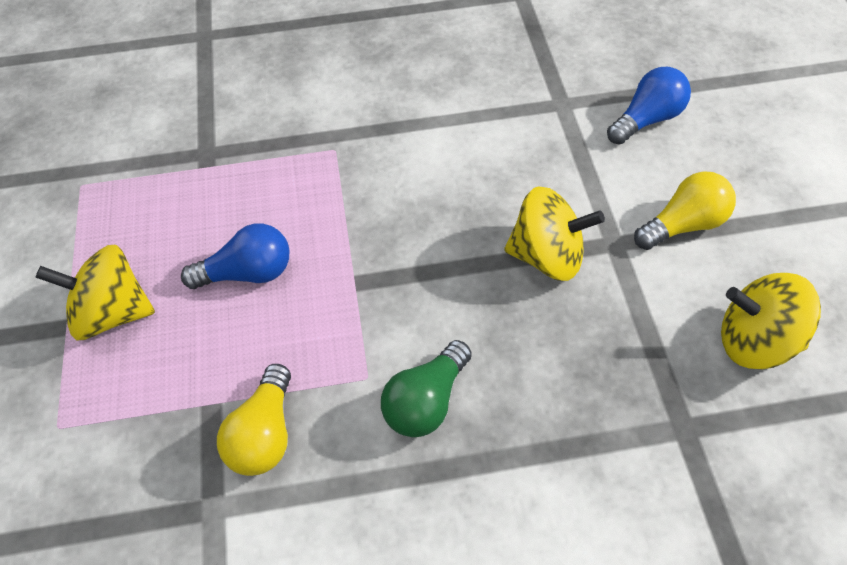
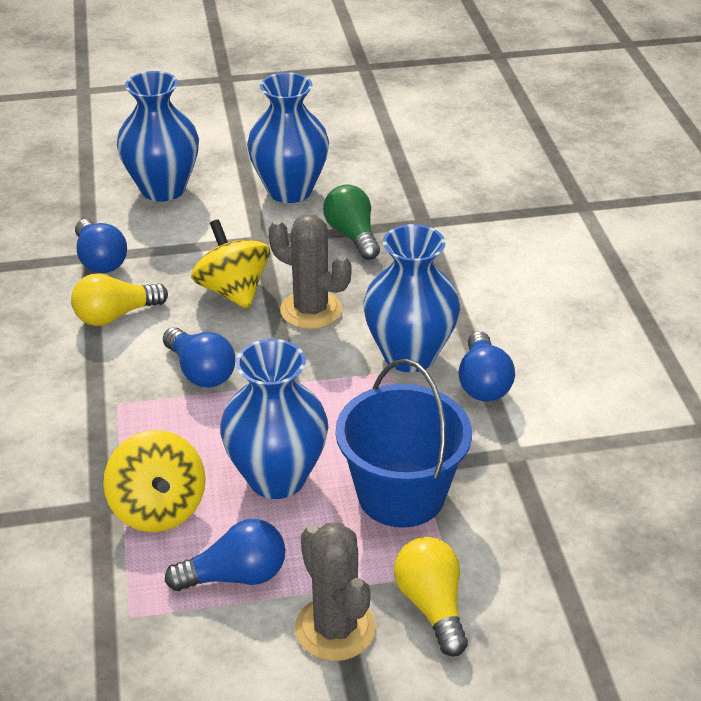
blue bucket: none = 0 -> [336,359,472,528] = 1
blue light bulb: [181,223,289,289] [607,67,691,145] = 2 -> [75,219,127,273] [163,327,236,388] [165,519,285,591] [458,331,515,401] = 4
blue vase: none = 0 -> [117,71,199,201] [220,339,328,499] [247,72,329,203] [363,224,460,372] = 4
grey cactus: none = 0 -> [268,214,351,329] [295,522,376,661] = 2
yellow spinning top: [36,245,155,340] [504,186,605,281] [721,273,821,369] = 3 -> [103,430,206,532] [191,219,270,310] = 2

